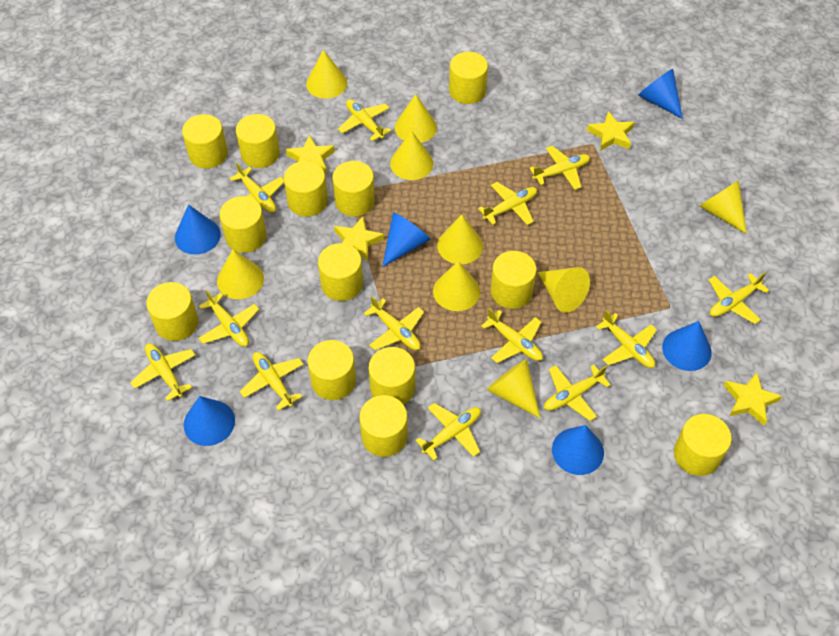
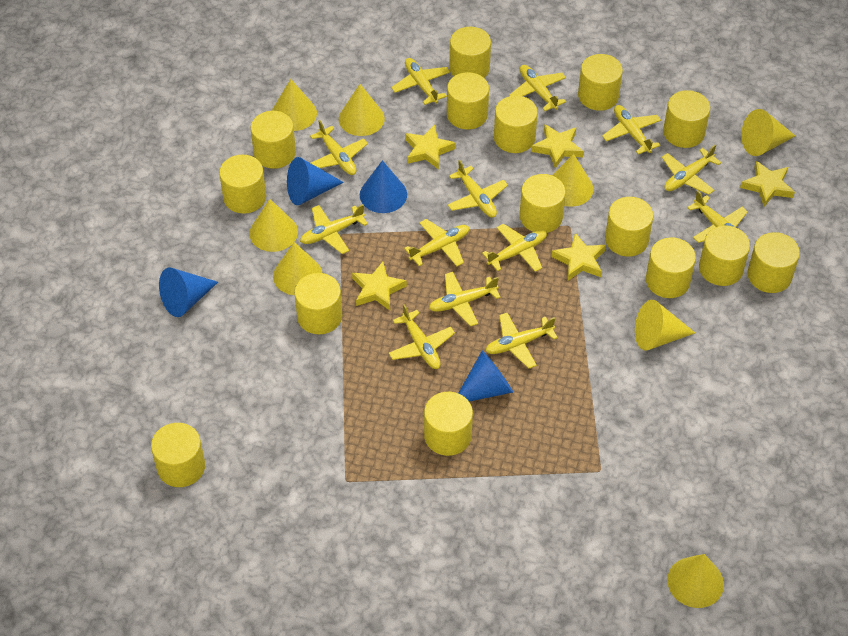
blue cone: [175,205,221,255] [184,396,235,446] [382,212,431,267] [552,425,604,475] [638,69,683,119] [662,321,712,371] = 6 -> [159,267,218,317] [287,157,344,205] [360,160,407,213] [458,350,513,402] = 4
yellow cone: [217,250,264,299] [306,50,347,99] [390,131,433,180] [395,94,437,143] [433,261,480,311] [437,215,483,264] [486,359,540,418] [537,267,590,313] [700,180,747,234] = 9 -> [249,199,298,252] [272,79,317,131] [273,242,322,295] [339,84,385,136] [552,154,593,207] [635,300,695,351] [667,554,724,608] [741,109,795,156] = 8
yellow cylinder: [146,282,198,341] [182,114,228,169] [220,196,267,253] [236,114,280,168] [284,161,328,217] [308,340,356,400] [318,243,363,301] [332,161,375,216] [359,395,408,457] [368,347,415,405] [449,52,488,104] [491,251,537,309] [674,414,732,476] = 13 -> [151,423,205,487] [219,155,266,214] [251,111,296,169] [294,273,342,334] [424,392,473,456] [447,72,489,130] [449,27,491,78] [494,96,538,153] [520,174,566,233] [578,54,623,111] [605,197,653,256] [646,237,696,298] [663,90,710,148] [699,225,750,286] [747,232,800,293] = 15
yellow star: [286,135,335,174] [334,216,384,261] [587,111,635,151] [724,372,782,426] = 4 -> [352,262,407,310] [405,125,456,170] [531,124,584,168] [551,233,606,280] [740,161,795,207] = 5

